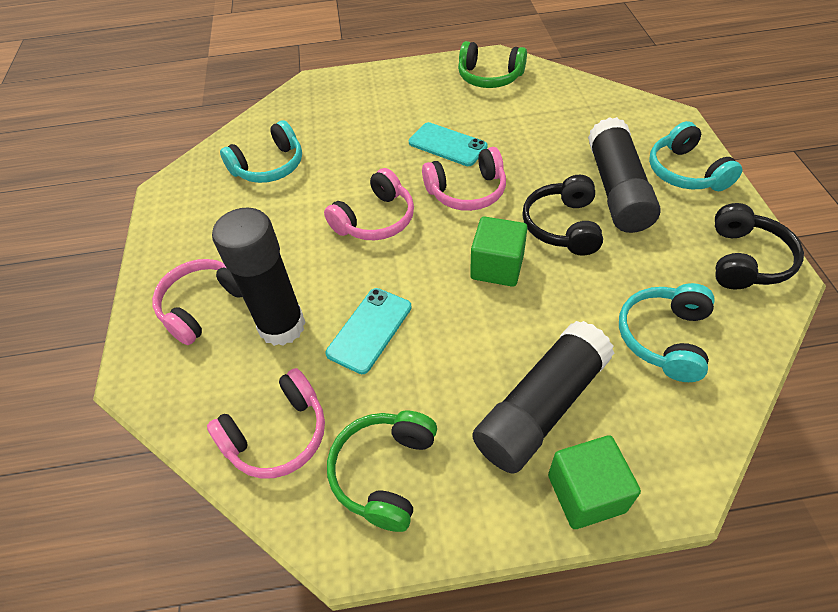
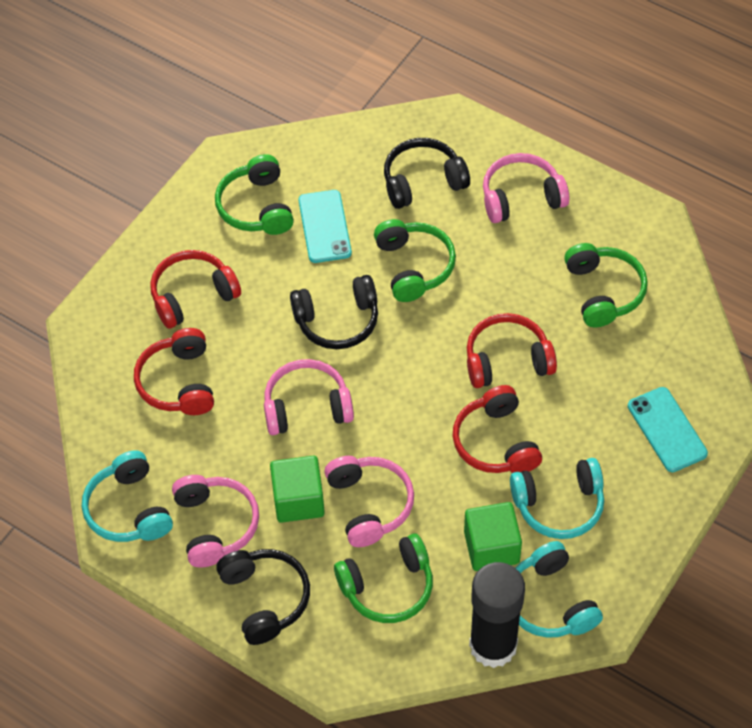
black glue stick: [212,208,306,346] [472,321,614,473] [588,117,661,233] = 3 -> [469,562,525,668] = 1
black headphones: [522,175,603,256] [715,203,804,290] = 2 -> [216,549,310,645] [290,275,378,349] [384,138,470,209] = 3
green headphones: [327,410,437,532] [458,41,527,88] = 2 -> [215,154,294,235] [334,533,433,623] [374,219,456,302] [564,243,648,327] = 4
red headphones: none = 0 -> [134,328,214,415] [150,250,241,328] [453,385,542,473] [467,313,557,388] = 4

